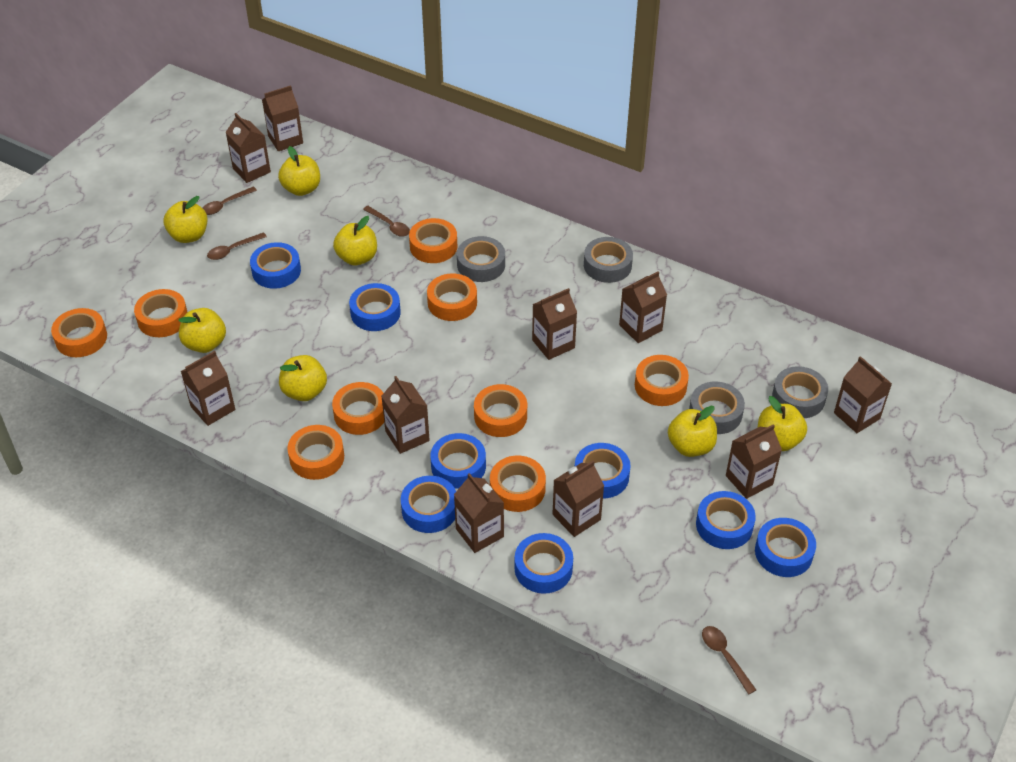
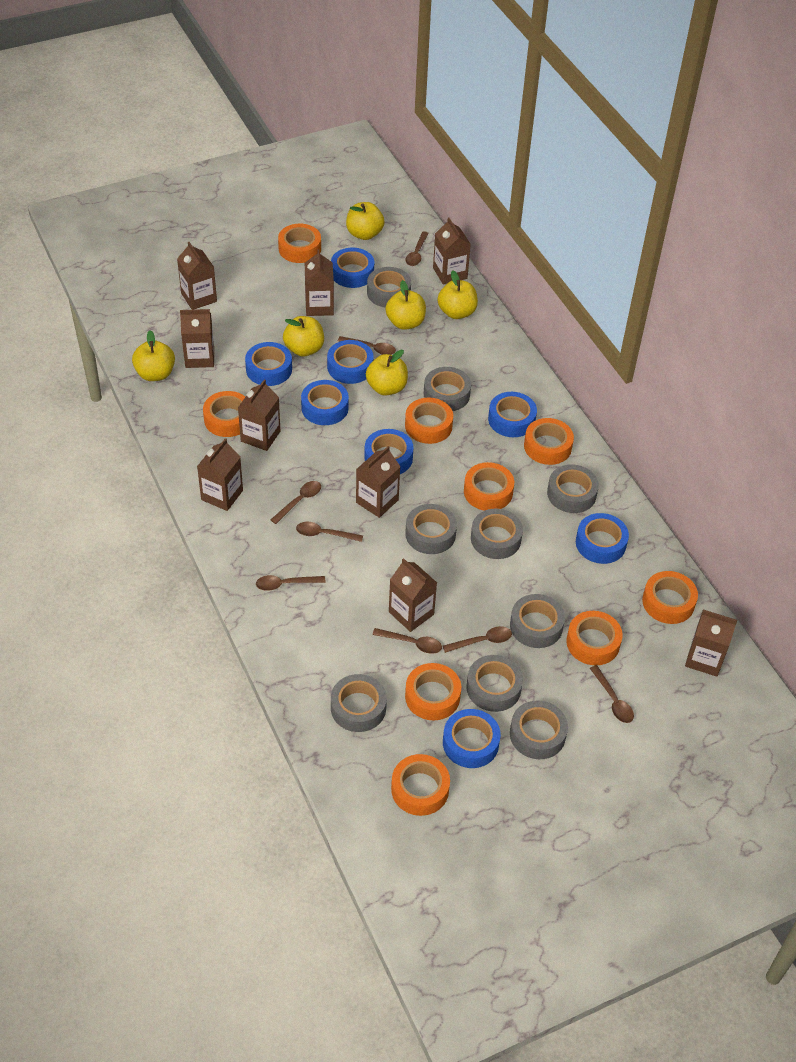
brown carton: [181,351,235,426] [226,113,271,183] [262,85,303,151] [381,376,430,454] [454,473,504,553] [532,288,577,360] [552,461,604,537] [619,271,667,343] [726,424,782,499] [834,356,892,433] = 10 -> [177,242,217,310] [180,309,214,368] [197,438,243,511] [238,380,280,451] [305,249,334,316] [356,446,400,518] [389,558,437,632] [433,217,471,285] [685,610,737,677] = 9
brown spoon: [203,187,257,215] [207,232,267,260] [363,206,410,237] [702,626,756,695] = 4 -> [256,575,326,591] [271,481,321,524] [296,522,363,542] [338,336,396,355] [372,628,442,654] [405,231,429,266] [443,626,512,653] [590,665,634,723] = 8
grey tape: [457,236,505,282] [584,237,633,283] [689,381,745,434] [772,366,828,418] = 4 -> [331,674,387,732] [367,267,411,308] [405,504,457,554] [424,367,471,411] [467,655,523,712] [471,509,523,559] [510,594,565,648] [510,700,568,759] [547,464,599,513] = 9
yellow apple: [164,196,208,243] [178,308,226,353] [278,146,320,196] [279,355,327,401] [333,216,377,265] [668,406,717,457] [757,396,807,451] = 7 -> [132,330,175,381] [283,316,324,357] [346,202,384,240] [366,350,408,396] [385,280,426,330] [437,270,478,319] = 6

